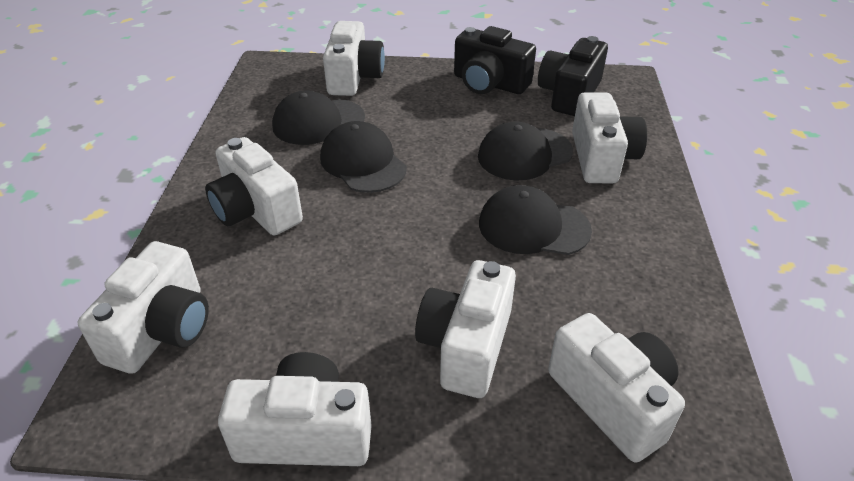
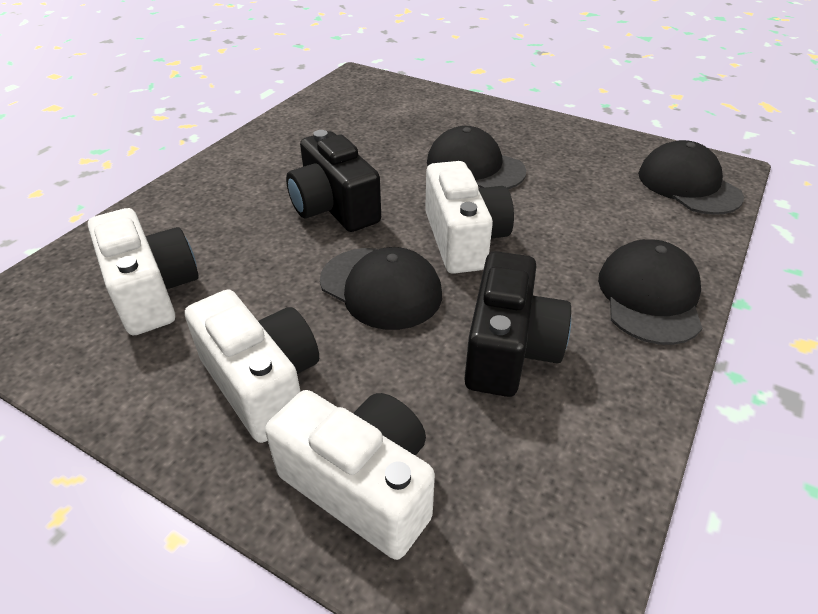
white camera: [78,241,209,374] [205,137,303,235] [218,352,372,466] [323,21,385,96] [415,260,516,398] [548,313,685,463] [572,92,647,183] = 7 -> [88,208,199,336] [185,289,319,443] [265,390,435,560] [425,161,514,274] = 4

